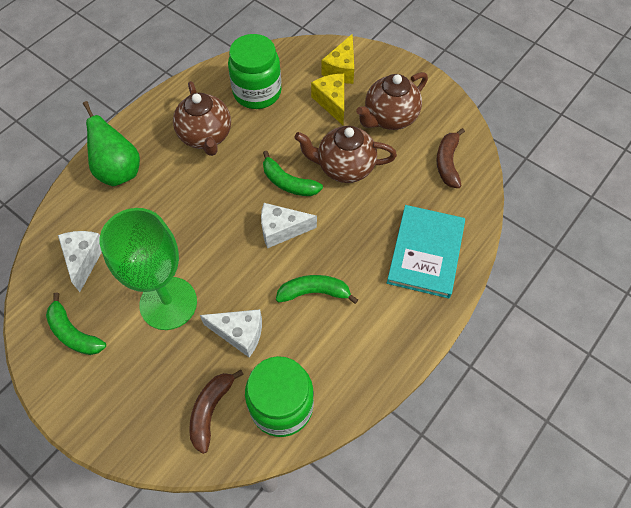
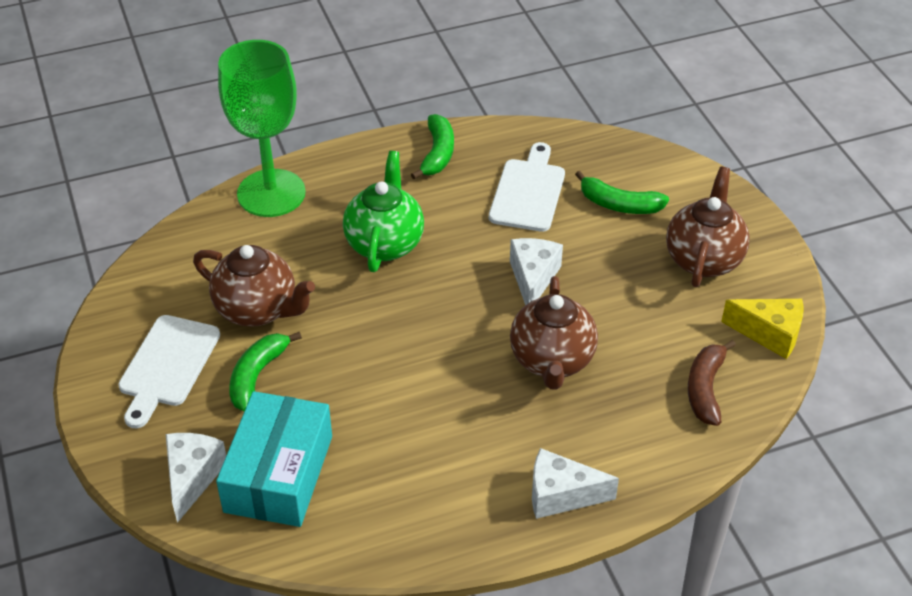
brown banana: [189,370,244,454] [437,128,465,188] = 2 -> [688,340,736,426] = 1
green jar: [228,34,281,109] [245,356,314,437] = 2 -> none = 0
green pear: [83,101,140,186] = 1 -> none = 0
green teapot: none = 0 -> [343,151,424,272] = 1
turquoise book: [387,205,465,298] = 1 -> none = 0
turquoise box: none = 0 -> [216,391,332,527] = 1
white cutting board: none = 0 -> [118,315,220,428] [489,142,565,232] = 2
yellow cheese: [311,74,344,125] [321,34,354,84] = 2 -> [721,299,804,359] = 1

